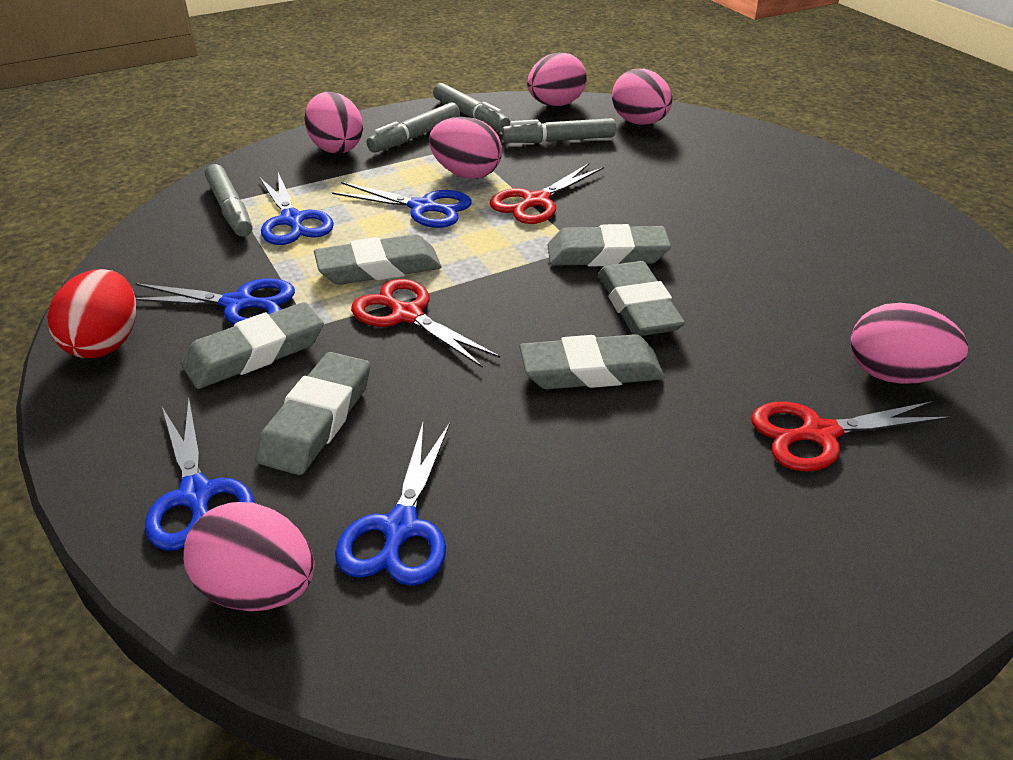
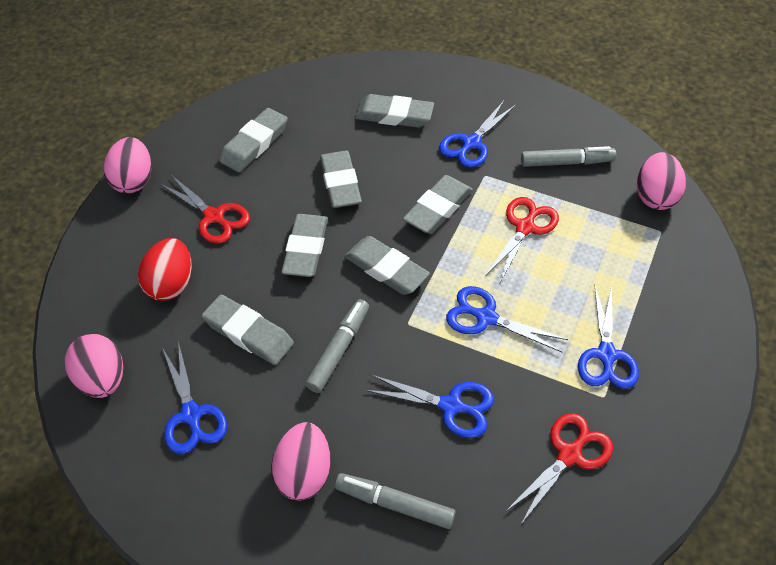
grey eraser: [182,302,324,389] [256,352,370,475] [314,234,441,285] [520,334,665,389] [547,224,671,267] [598,261,685,336] = 6 -> [202,295,294,365] [219,108,287,172] [281,214,328,277] [320,151,362,208] [345,236,430,295] [355,94,434,128] [403,175,473,234] = 7
grey marker: [205,164,252,237] [367,102,460,153] [433,83,510,132] [502,118,616,143] = 4 -> [305,299,369,393] [335,473,456,529] [521,146,616,167] = 3
pink egg: [183,502,315,611] [305,92,363,154] [429,117,502,179] [527,52,587,106] [612,69,672,125] [851,303,968,384] = 6 -> [65,334,123,398] [104,137,152,193] [271,422,331,500] [637,152,686,210] = 4

